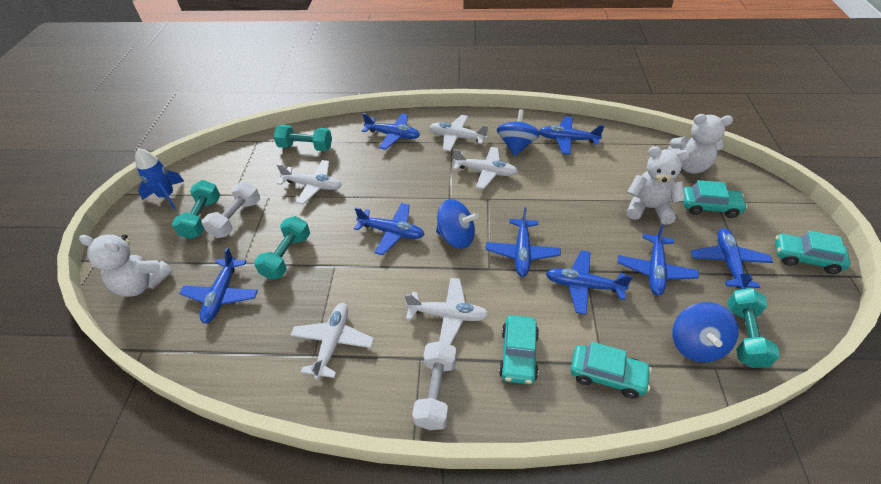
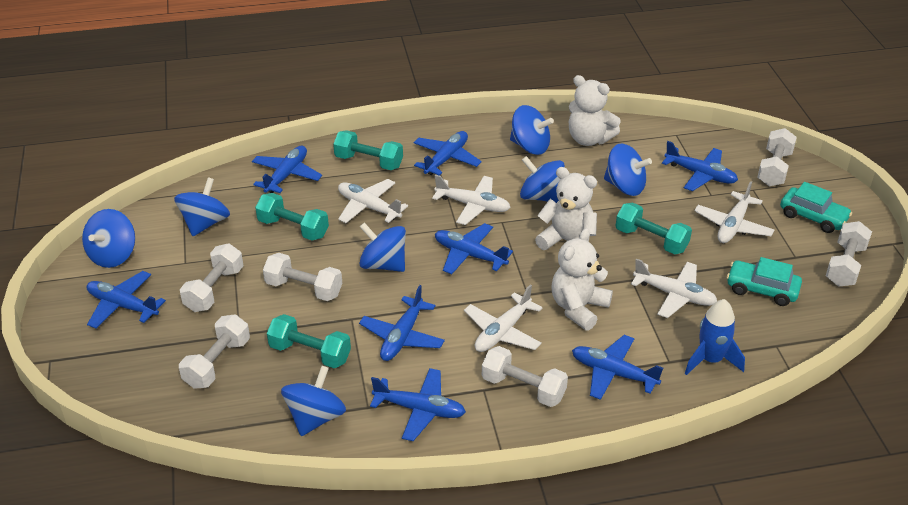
blue spinning top: [436,199,479,249] [497,109,540,156] [672,302,739,362] = 3 -> [82,209,135,268] [174,177,230,236] [281,366,346,436] [359,222,406,272] [510,105,554,155] [520,156,565,203] [604,144,652,196] = 7
turquoise car: [499,315,539,384] [570,342,652,398] [683,180,748,218] [775,231,851,274] = 4 -> [727,257,802,306] [780,182,852,233] = 2
white dumbbell: [202,182,260,238] [412,341,456,430] = 2 -> [179,314,250,389] [180,243,243,312] [263,253,342,301] [482,346,568,407] [757,128,797,186] [826,221,872,287] = 6

